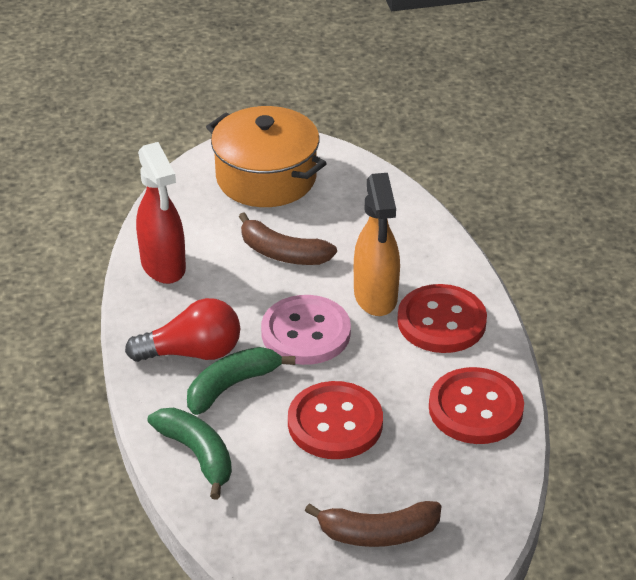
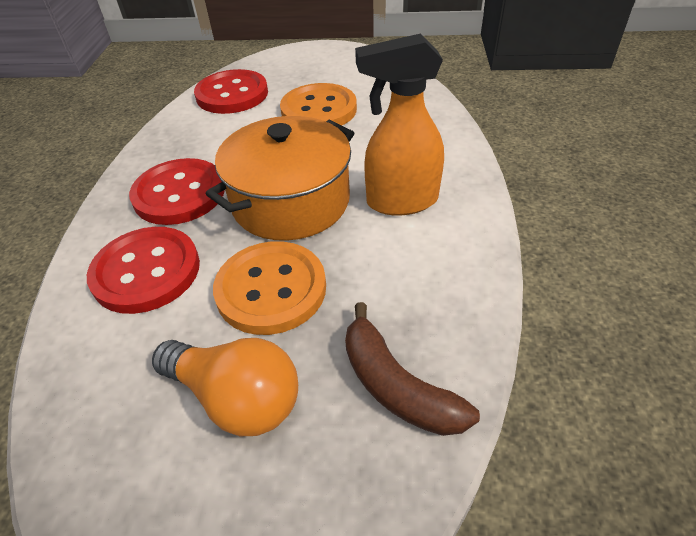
brown banana: [239,212,337,265] [305,501,441,547] = 2 -> [345,302,480,436] = 1
green banana: [148,408,232,499] [187,347,295,415] = 2 -> none = 0
orange button: none = 0 -> [213,241,326,335] [280,83,357,125] = 2
orange light bulb: none = 0 -> [152,338,298,436] = 1
pink button: [261,295,351,365] = 1 -> none = 0
red light bulb: [125,298,240,362] = 1 -> none = 0
red spray bottle: [136,142,186,284] = 1 -> none = 0

